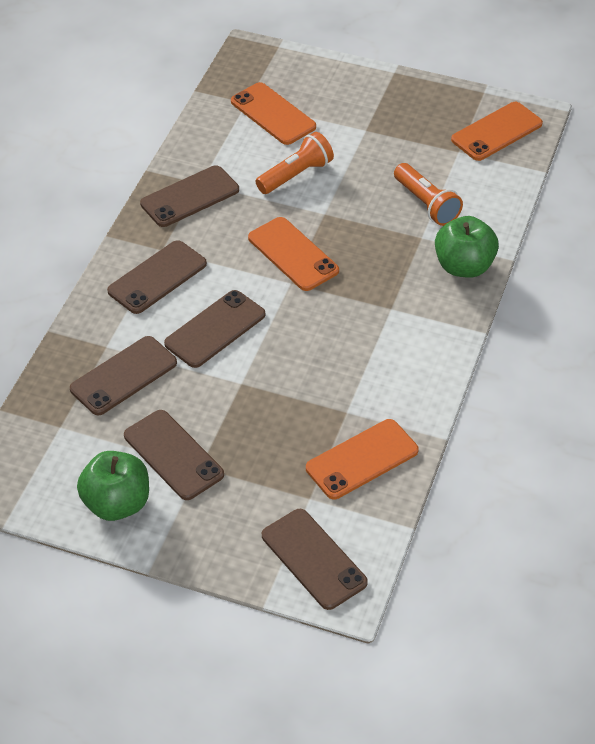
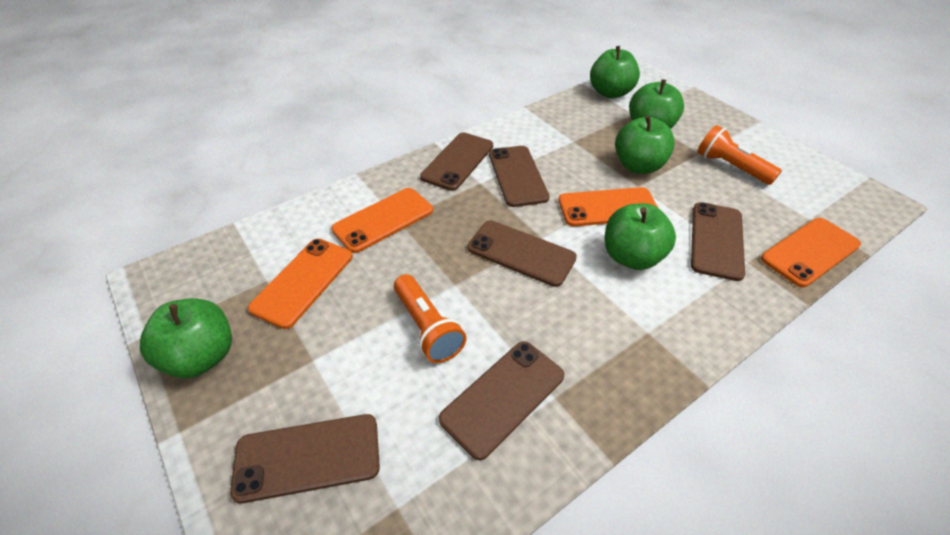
green apple: [77,451,149,521] [435,216,499,278] = 2 -> [140,298,232,378] [590,46,640,98] [605,203,676,270] [615,116,675,174] [629,79,684,129] = 5

